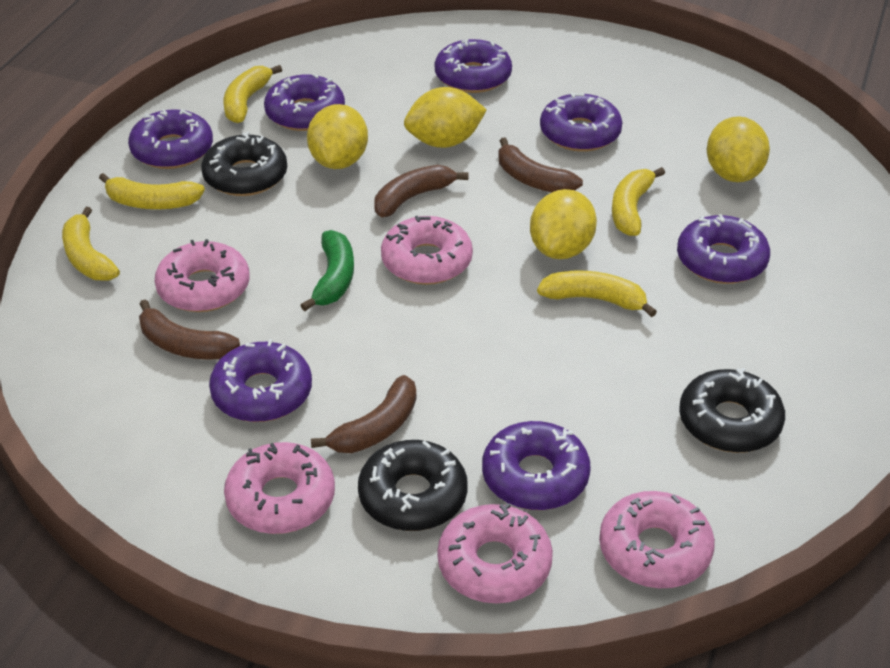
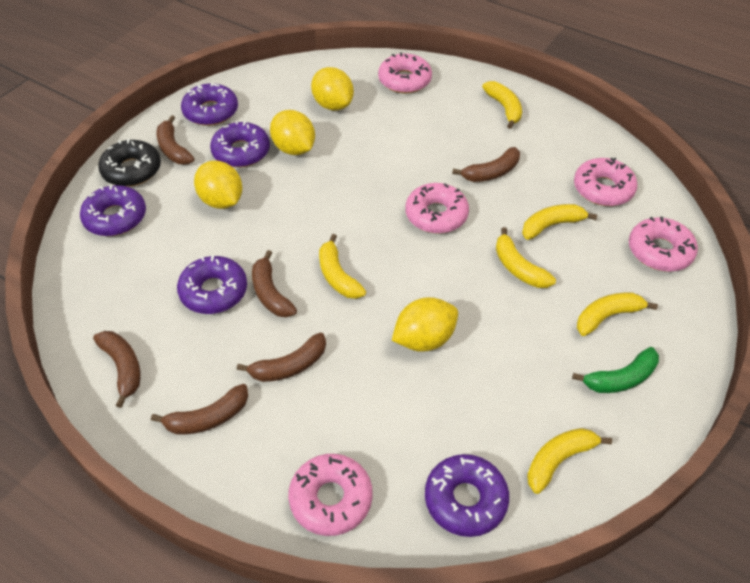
black donut: [201,132,287,196] [358,440,468,531] [679,368,785,453] = 3 -> [98,139,161,187] = 1
brown banana: [139,299,240,360] [311,375,416,453] [374,165,468,217] [498,138,583,192] = 4 -> [93,331,141,408] [151,384,248,435] [157,115,195,164] [237,333,326,382] [252,250,297,317] [452,147,520,182] = 6
purple donut: [128,109,213,169] [209,339,312,422] [264,74,345,131] [435,39,512,93] [482,421,591,510] [540,93,622,152] [677,214,770,284] = 7 -> [80,184,146,236] [177,255,247,314] [181,83,238,126] [210,121,270,167] [425,454,509,537] = 5
yellow banana: [62,207,120,280] [99,173,205,209] [223,65,282,123] [537,271,657,317] [612,167,665,236] = 5 -> [319,234,366,299] [482,81,522,129] [496,227,556,288] [522,204,597,240] [527,428,612,494] [577,293,658,336] = 6

